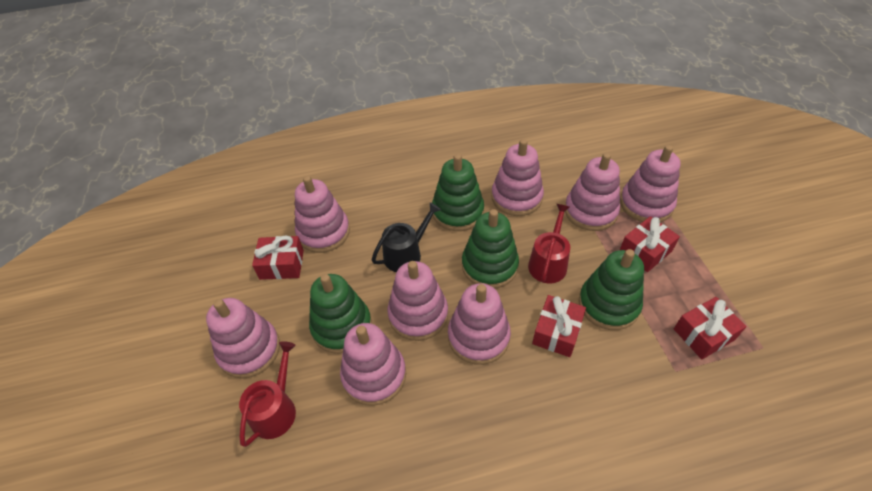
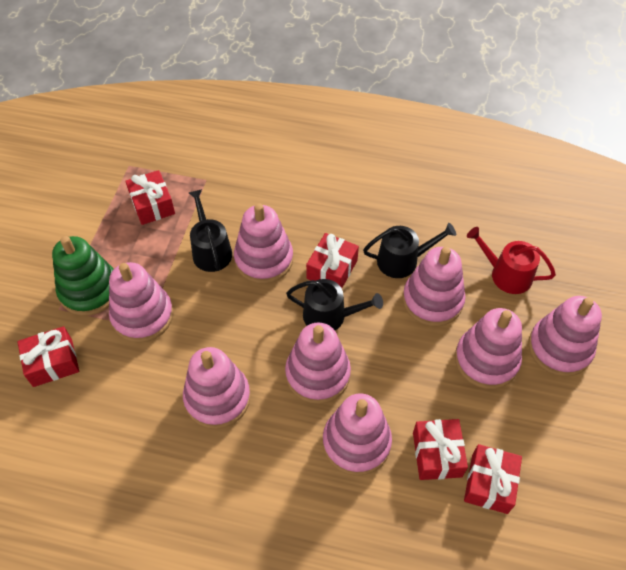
black watering can: [372,202,441,272] = 1 -> [189,189,232,272] [286,279,383,330] [363,223,456,278] = 3
green stacking toy: [309,274,372,354] [432,154,484,231] [462,209,519,288] [579,249,644,330] = 4 -> [52,236,114,316] = 1
red gift: [252,235,304,280] [532,295,586,357] [620,216,680,272] [674,297,747,359] = 4 -> [17,326,79,387] [125,170,175,225] [306,233,359,288] [413,419,468,480] [464,444,522,514] = 5
red watering can: [239,341,296,447] [528,204,570,283] = 2 -> [467,227,556,294] = 1

